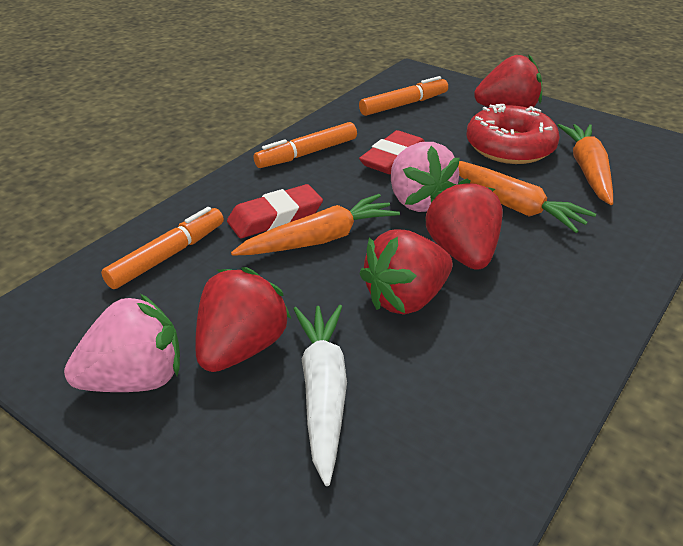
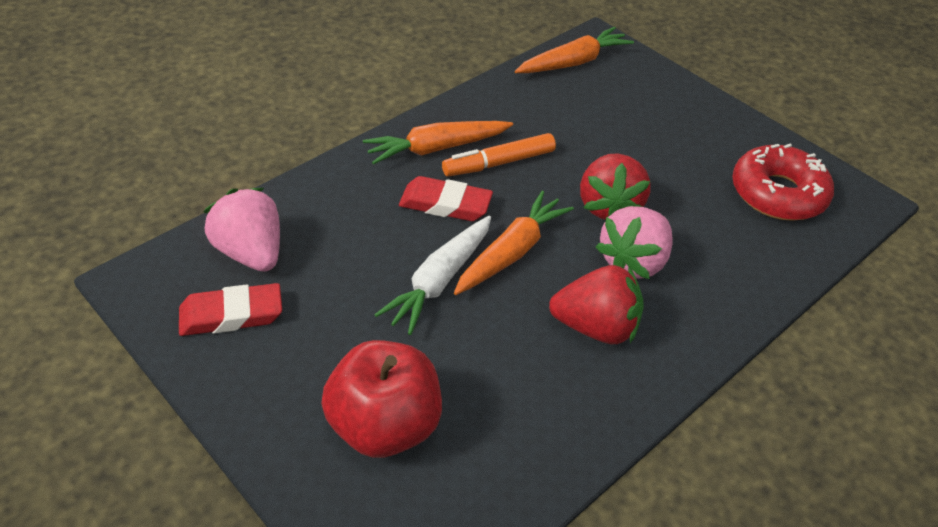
orange marker: [101,207,224,289] [253,122,357,168] [359,76,448,116] = 3 -> [442,133,556,177] = 1
red apple: none = 0 -> [321,340,442,458] = 1
red strawberry: [195,267,291,372] [359,229,453,315] [425,179,503,270] [474,54,542,108] = 4 -> [549,265,644,344] [580,153,651,220] = 2

